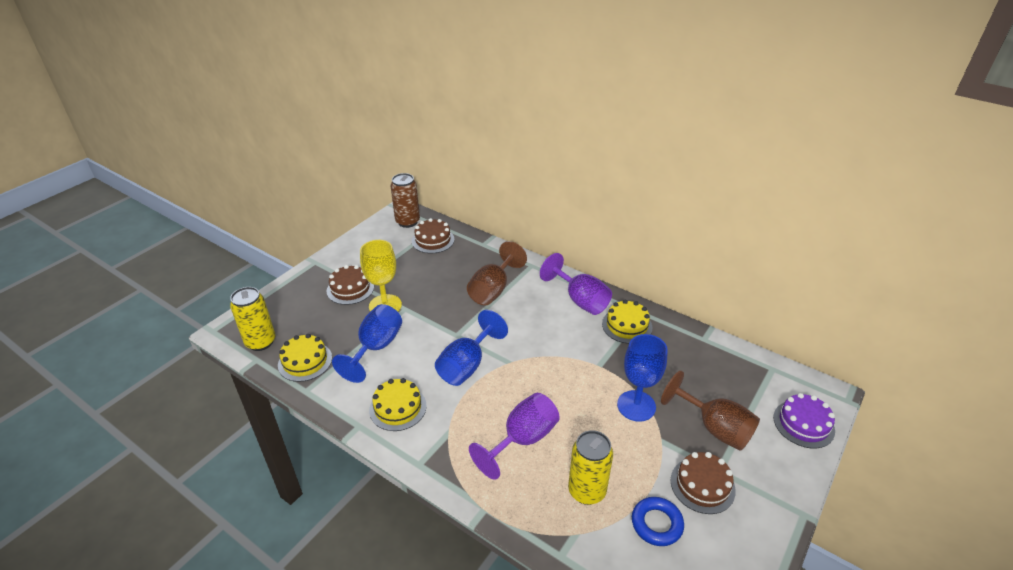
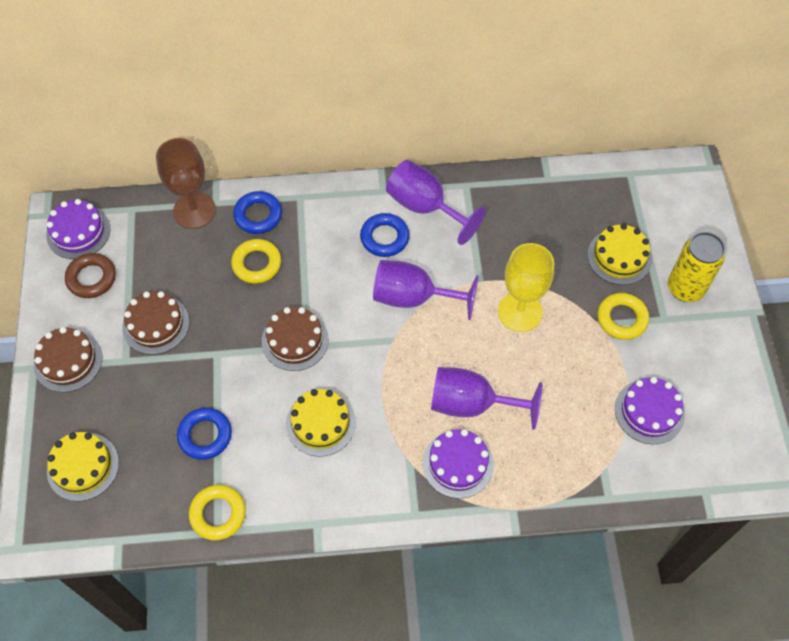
blue goblet: [332,304,402,383] [435,310,508,386] [617,334,668,421] = 3 -> none = 0
blue ring: [632,497,684,546] = 1 -> [177,408,232,460] [233,191,282,234] [360,213,410,257] = 3
brown can: [391,173,420,228] = 1 -> none = 0
brown goblet: [467,241,527,305] [661,371,760,451] = 2 -> [156,138,216,229] = 1
brown ring: none = 0 -> [65,253,116,298] = 1
purple cake: [773,393,835,448] = 1 -> [46,199,111,259] [423,429,494,499] [615,377,685,444] = 3
purple goblet: [469,393,560,480] [540,253,612,315] = 2 -> [373,260,479,320] [386,160,486,245] [431,367,542,430] = 3
yellow can: [230,287,275,351] [568,430,613,505] = 2 -> [668,232,725,302] = 1
yellow ring: none = 0 -> [189,485,246,540] [231,239,281,284] [597,293,649,340] = 3

